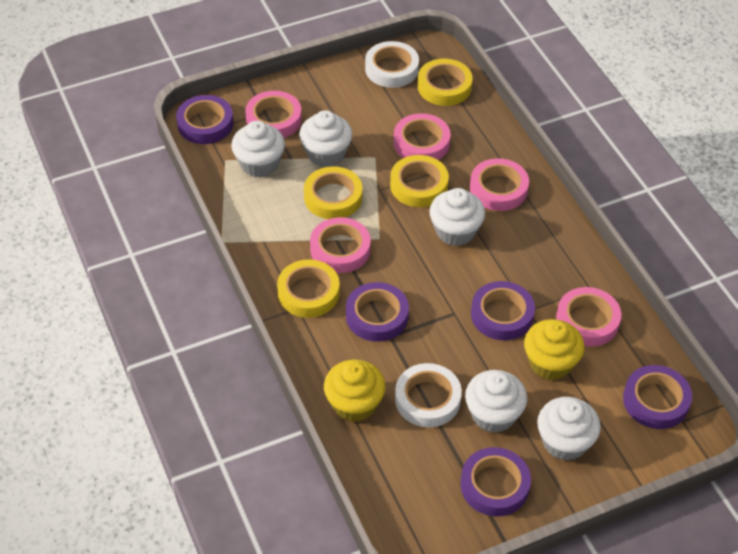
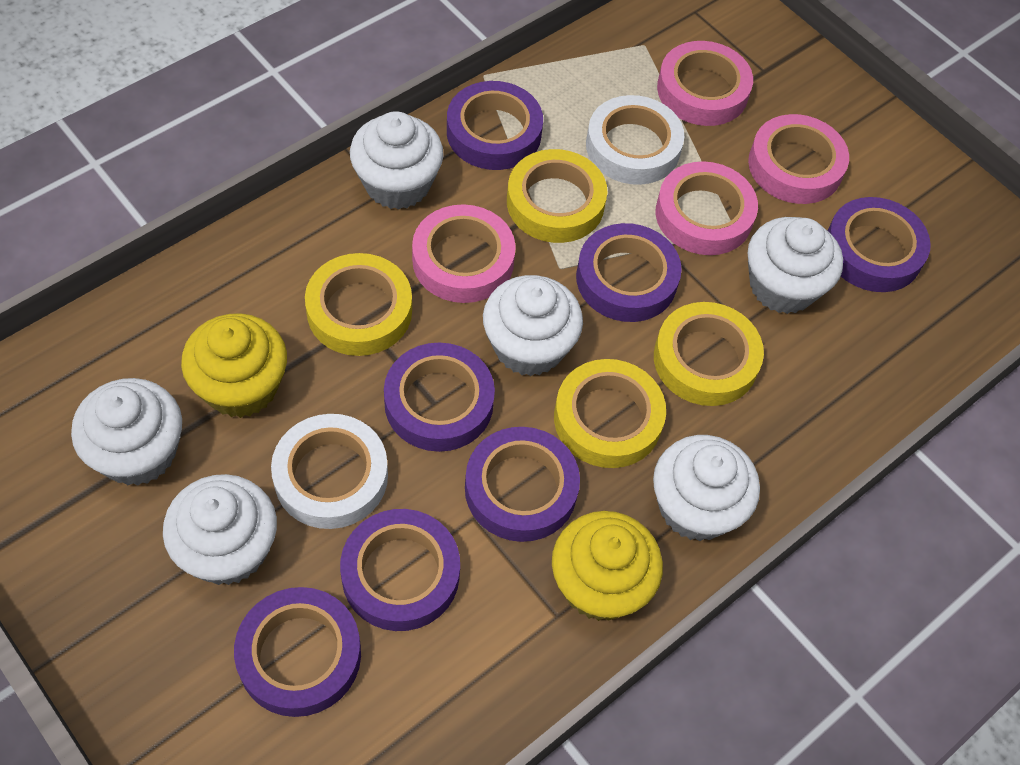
pink tape: [245,91,302,138] [310,217,371,273] [394,113,451,160] [470,158,529,211] [556,287,621,347] = 5 -> [412,204,516,303] [656,161,758,255] [657,41,753,126] [748,114,849,204] = 4
purple tape: [176,95,234,144] [346,282,409,342] [461,447,531,517] [471,281,535,340] [623,365,692,429] = 5 -> [234,587,361,717] [340,509,460,631] [384,342,495,452] [447,81,543,170] [465,427,580,542] [576,223,682,322] [828,197,931,292] = 7
white cupcake: [231,121,285,177] [299,110,352,167] [430,188,485,246] [465,370,527,433] [537,397,601,461] = 5 -> [71,378,182,486] [163,474,277,585] [350,111,444,209] [483,275,583,376] [653,435,760,541] [748,217,843,314] = 6

